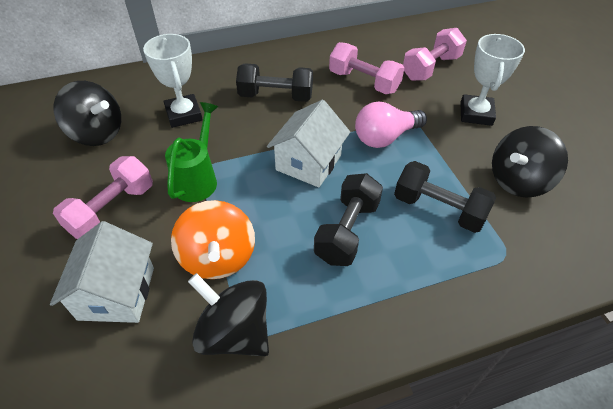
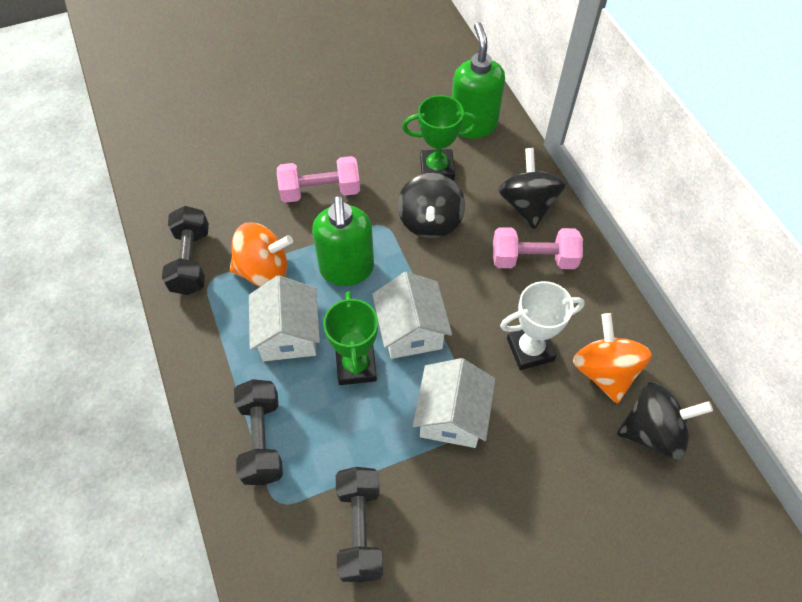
green soap dispenser: none = 0 -> [312,196,374,286] [452,22,505,138] = 2
green trophy: none = 0 -> [323,291,378,385] [402,95,478,181] = 2
green watering can: [165,102,218,202] = 1 -> none = 0
orange spinning top: [171,200,255,279] = 1 -> [230,222,293,287] [573,313,652,404] = 2
pink dumbbell: [53,156,153,239] [329,42,404,94] [403,28,467,81] = 3 -> [277,156,360,203] [493,227,583,269] = 2
pink light bulb: [355,102,427,148] = 1 -> none = 0
white house: [50,221,154,323] [267,100,350,187] = 2 -> [249,275,320,361] [372,272,452,359] [413,358,495,448] = 3
white trophy: [143,34,203,128] [460,34,525,126] = 2 -> [500,281,585,370] = 1

